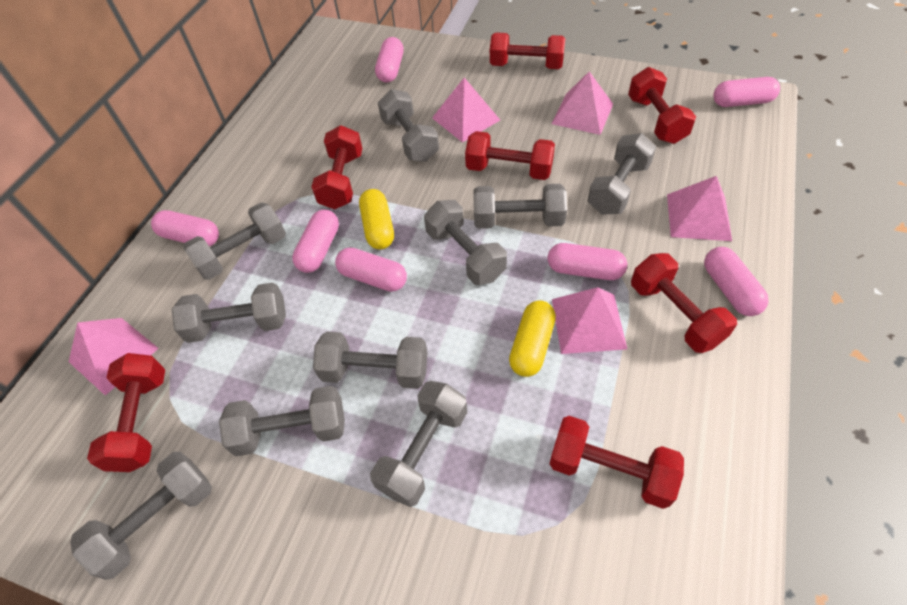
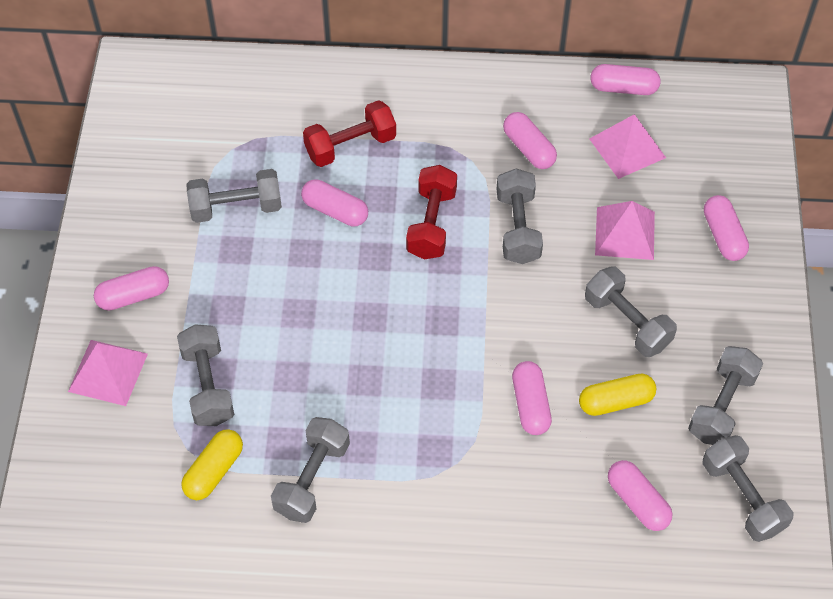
grey dumbbell: [70,452,212,580] [172,283,286,343] [183,202,286,280] [219,386,345,456] [313,331,428,389] [370,381,467,507] [378,89,439,162] [424,200,507,285] [473,184,567,229] [587,133,656,215] = 10 -> [177,324,234,426] [187,169,282,223] [271,417,350,523] [496,169,543,264] [585,266,677,357] [688,346,763,445] [702,435,794,542] = 7
pink pyramid: [69,318,159,396] [432,78,500,143] [552,71,613,135] [552,287,627,354] [667,176,732,241] = 5 -> [68,340,148,406] [590,114,666,179] [595,201,655,260] = 3
red dumbbell: [87,353,165,472] [311,125,362,209] [465,131,555,180] [490,32,566,69] [550,416,684,509] [628,67,696,144] [631,253,737,353] = 7 -> [303,100,396,167] [406,165,457,259] = 2

